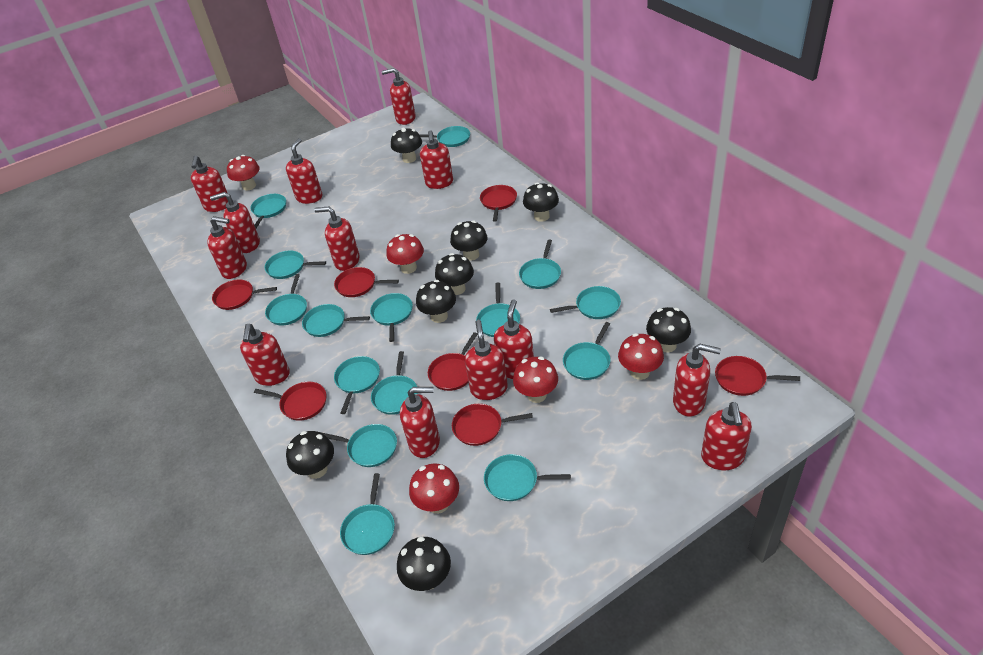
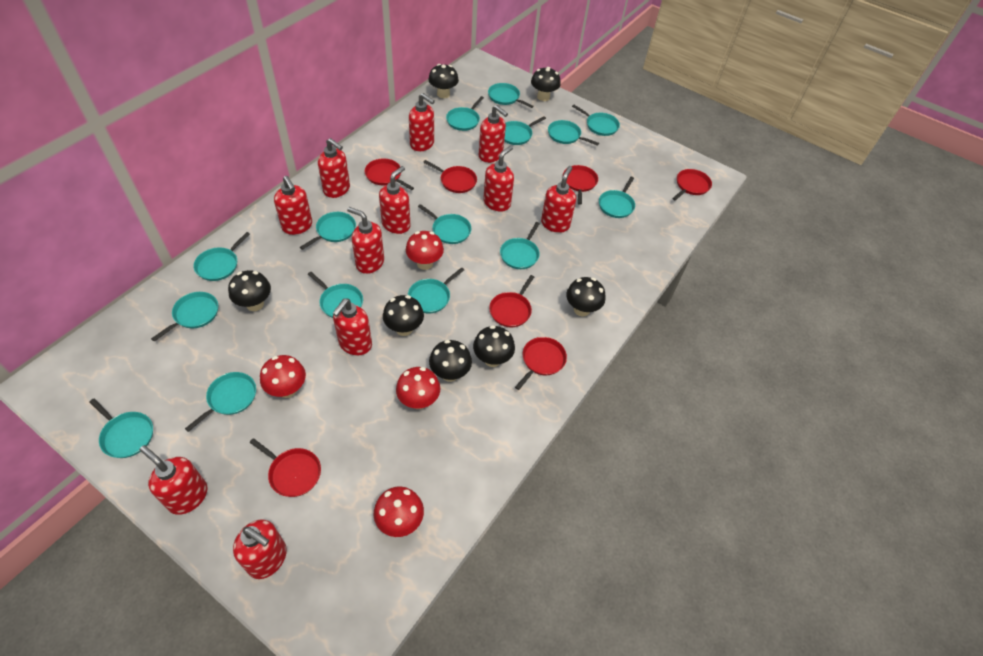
black mushroom: [286,431,334,479] [391,128,422,163] [397,537,451,591] [416,280,456,323] [435,253,474,295] [450,221,488,261] [523,182,559,222] [646,307,691,352] = 8 -> [228,270,271,311] [383,295,424,336] [428,64,459,98] [429,340,472,382] [473,325,515,367] [531,67,561,101] [566,277,605,317] = 7
red mushroom: [227,155,260,190] [386,234,424,274] [409,464,459,514] [513,356,558,403] [618,333,664,380] = 5 -> [260,355,306,398] [374,487,424,537] [396,367,440,409] [406,231,444,270] = 4
red soap dispenser: [191,156,228,212] [207,216,247,279] [210,192,260,253] [240,324,290,386] [286,138,322,204] [314,207,360,271] [382,68,416,125] [400,387,440,458] [420,130,453,189] [465,320,508,400] [494,299,534,379] [673,344,721,417] [701,402,752,470] = 13 -> [140,445,207,515] [233,519,287,579] [274,176,312,235] [318,138,350,198] [332,299,372,355] [347,207,384,274] [379,166,411,234] [409,93,435,151] [479,105,508,163] [483,146,514,212] [541,166,576,233] = 11

